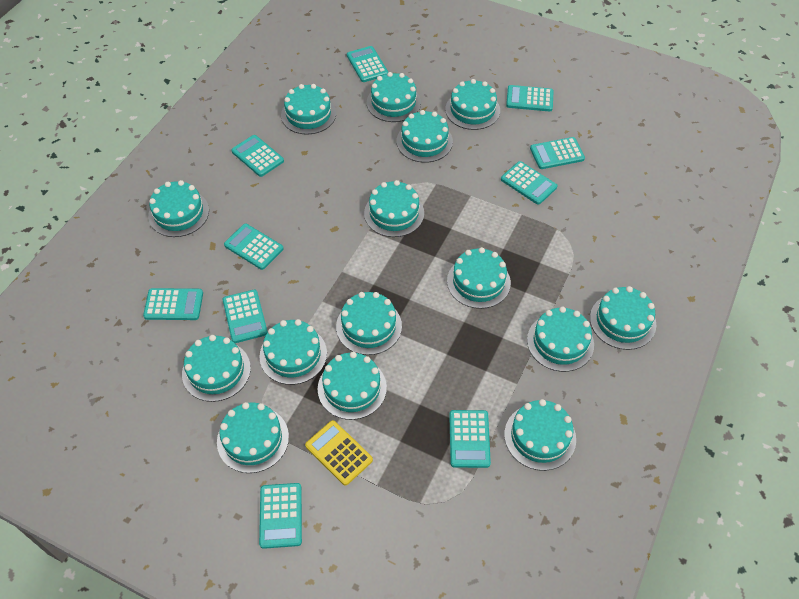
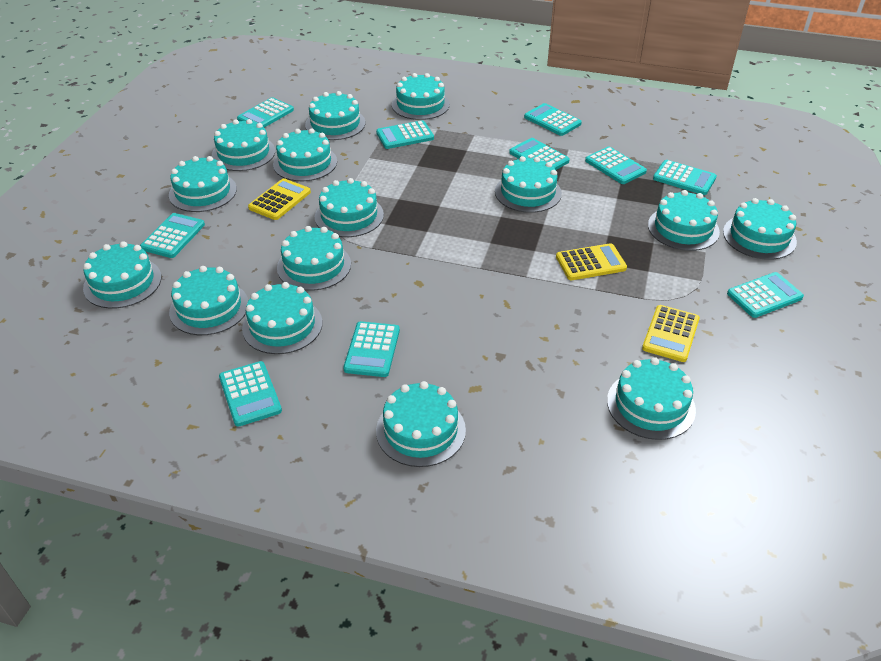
yellow calculator: [305,420,373,486] = 1 -> [248,178,311,220] [556,243,627,280] [642,305,700,362] = 3

